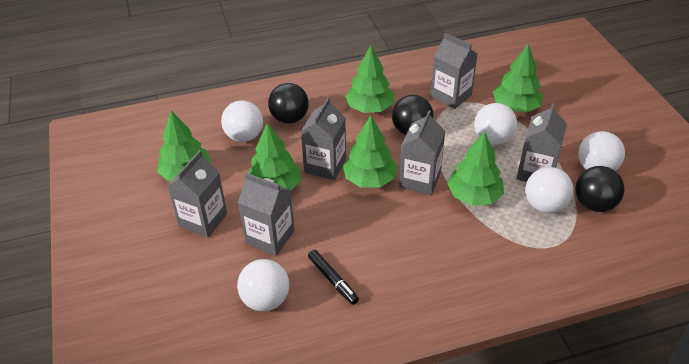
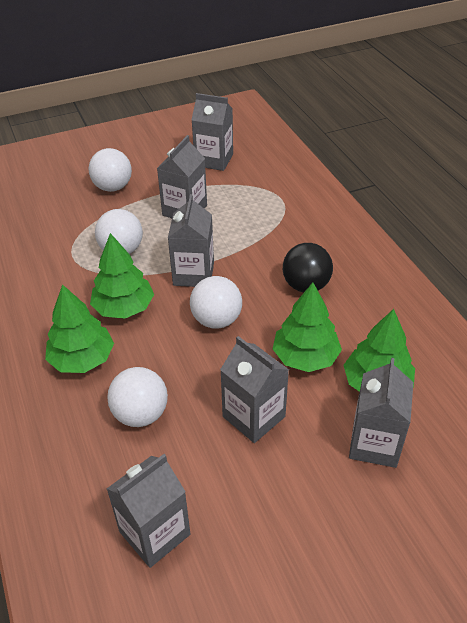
black ball: [268,83,309,124] [392,95,433,135] [575,166,624,212] = 3 -> [283,243,333,293] = 1
black marker: [308,250,359,305] = 1 -> none = 0
green tree: [157,111,212,181] [248,123,301,191] [343,115,398,187] [345,45,394,113] [447,131,504,205] [493,44,543,112] = 6 -> [45,284,114,373] [90,233,154,319] [273,282,342,372] [344,309,415,392] = 4
white ball: [221,101,263,142] [237,259,289,311] [474,103,517,145] [526,167,573,213] [578,131,625,171] = 5 -> [89,148,132,192] [95,209,143,254] [107,367,168,427] [190,276,242,329] = 4

